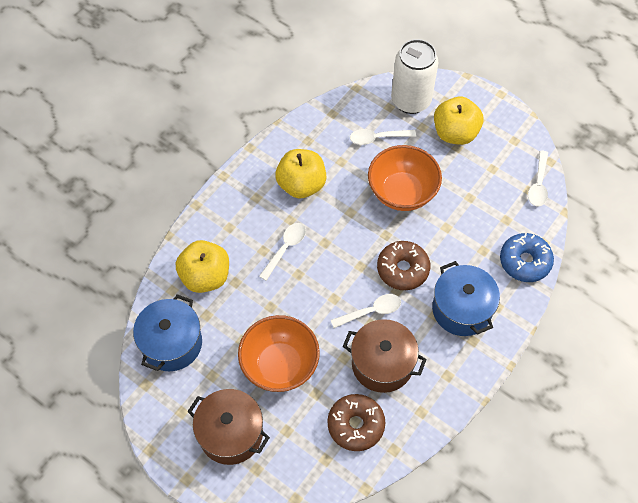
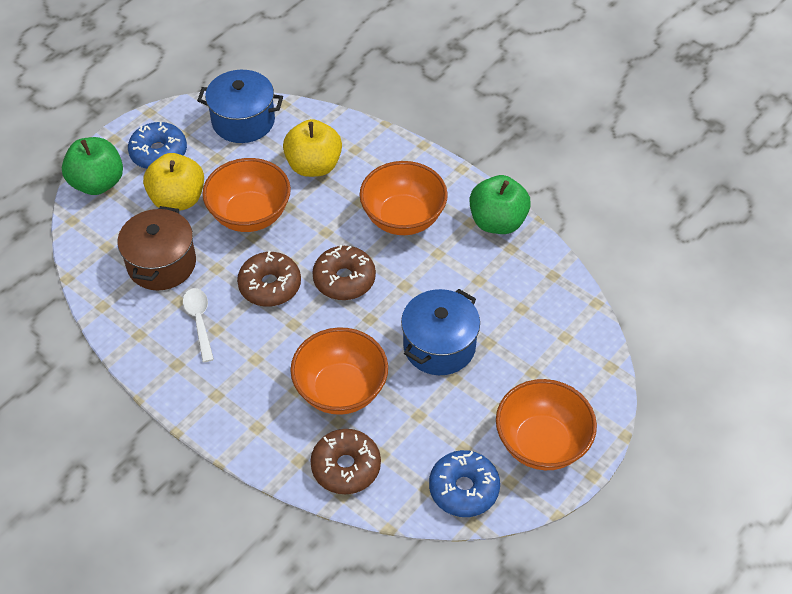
blue donut: [500,233,554,282] = 1 -> [128,122,187,169] [429,450,500,517] = 2
brown donut: [327,394,385,451] [377,241,430,290] = 2 -> [237,251,301,307] [311,429,381,494] [312,245,376,300] = 3
brown pot: [187,389,270,465] [343,319,427,393] = 2 -> [117,206,196,290] = 1
green apple: none = 0 -> [62,137,123,195] [470,175,531,234] = 2
orange bowl: [238,315,320,392] [368,145,442,211] = 2 -> [202,158,291,232] [290,327,388,415] [359,161,448,235] [496,379,597,470] = 4
white can: [391,39,439,114] = 1 -> none = 0
white spoon: [259,223,306,281] [331,294,401,328] [350,129,416,145] [528,151,548,206] = 4 -> [183,288,214,362] = 1
yellow apple: [176,240,229,293] [275,149,326,198] [434,97,483,145] = 3 -> [143,153,204,211] [283,119,342,177] = 2

